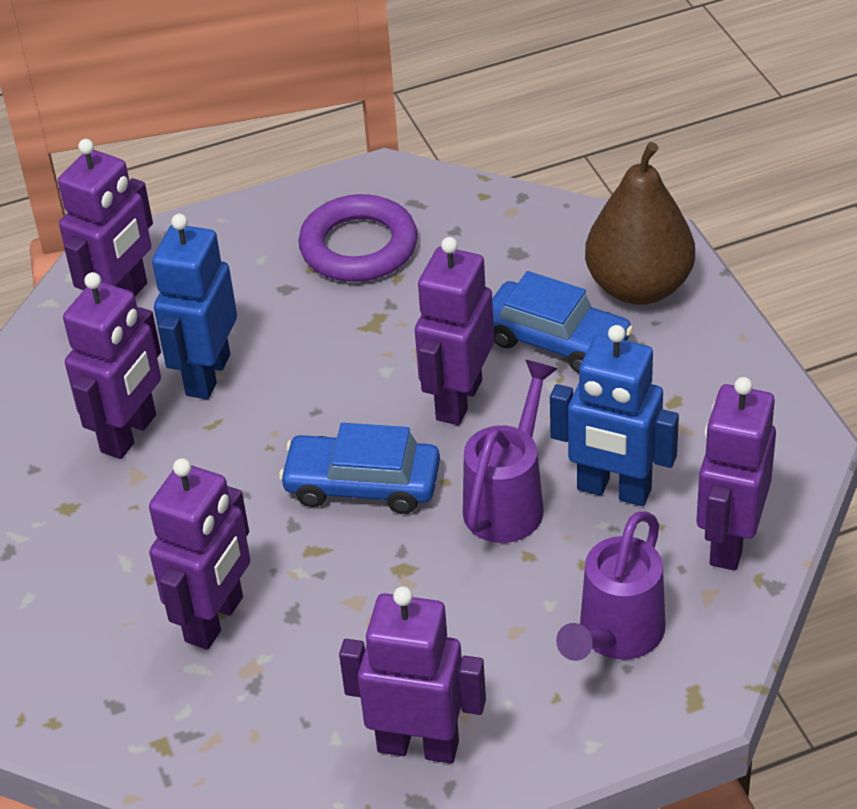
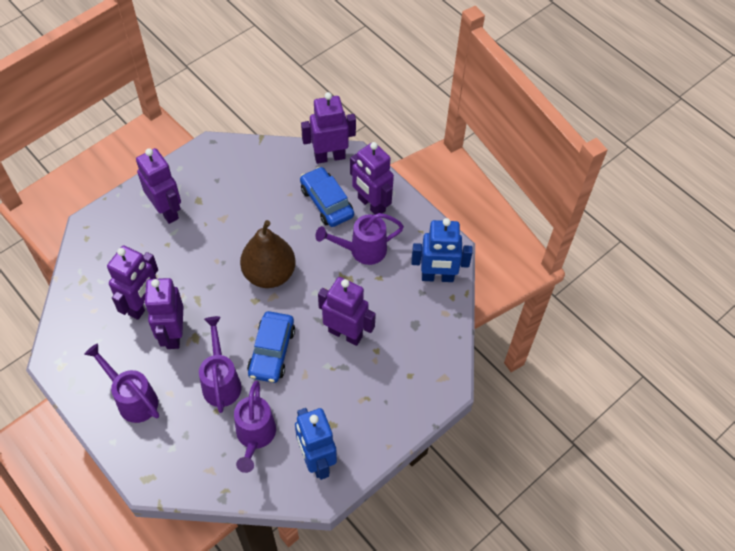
purple ring: [298,194,418,282] = 1 -> none = 0
purple watering can: [463,360,557,543] [556,511,666,661] = 2 -> [84,343,159,423] [199,316,242,413] [234,381,276,473] [315,213,404,265] = 4

